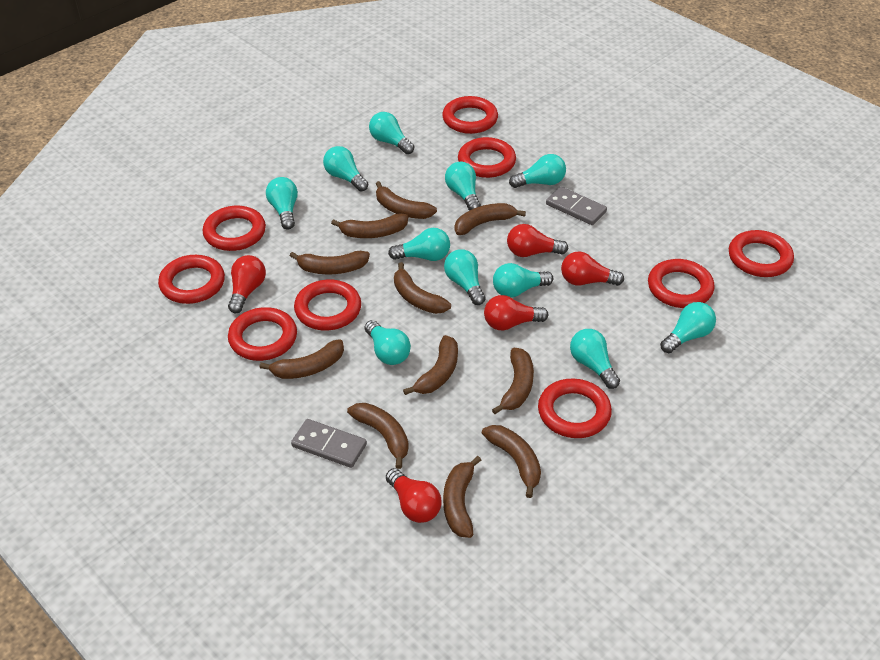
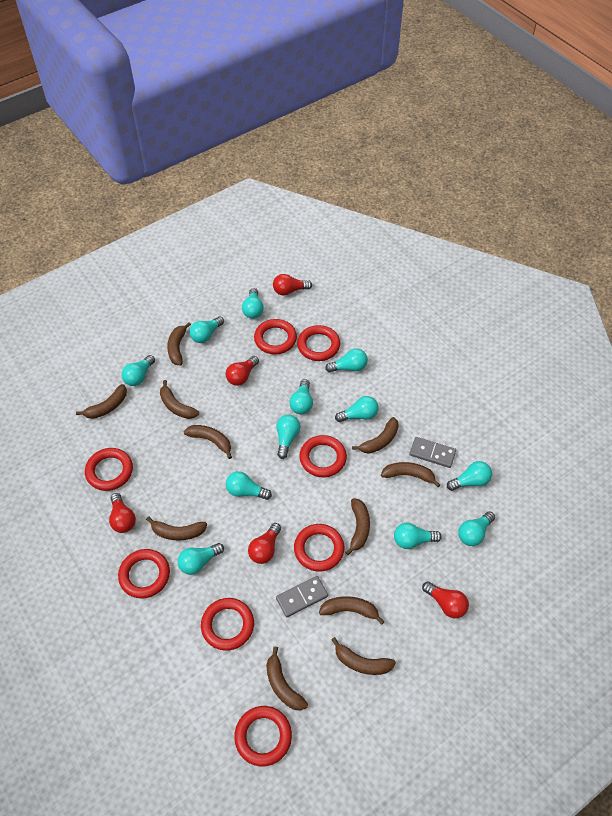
red ring: [158,255,225,304] [203,206,266,251] [228,307,297,361] [294,280,361,330] [442,96,498,134] [458,137,516,178] [538,379,612,438] [648,259,715,308] [729,230,794,277] = 9 -> [85,448,133,491] [118,549,170,598] [201,598,254,651] [234,706,292,766] [254,319,297,355] [294,524,345,572] [297,325,340,361] [299,435,347,477] = 8
turquoise light bulb: [266,177,298,229] [323,146,369,192] [365,320,411,365] [369,112,414,154] [388,228,450,261] [444,249,486,305] [445,162,481,211] [493,263,553,298] [509,154,566,188] [570,329,620,389] [660,302,716,353] = 11 -> [121,355,155,386] [178,543,224,575] [189,316,224,343] [226,471,272,500] [242,288,264,319] [276,415,301,459] [289,379,313,414] [325,349,368,373] [335,396,379,422] [394,523,442,549] [447,461,492,491] [458,511,495,546] = 12

